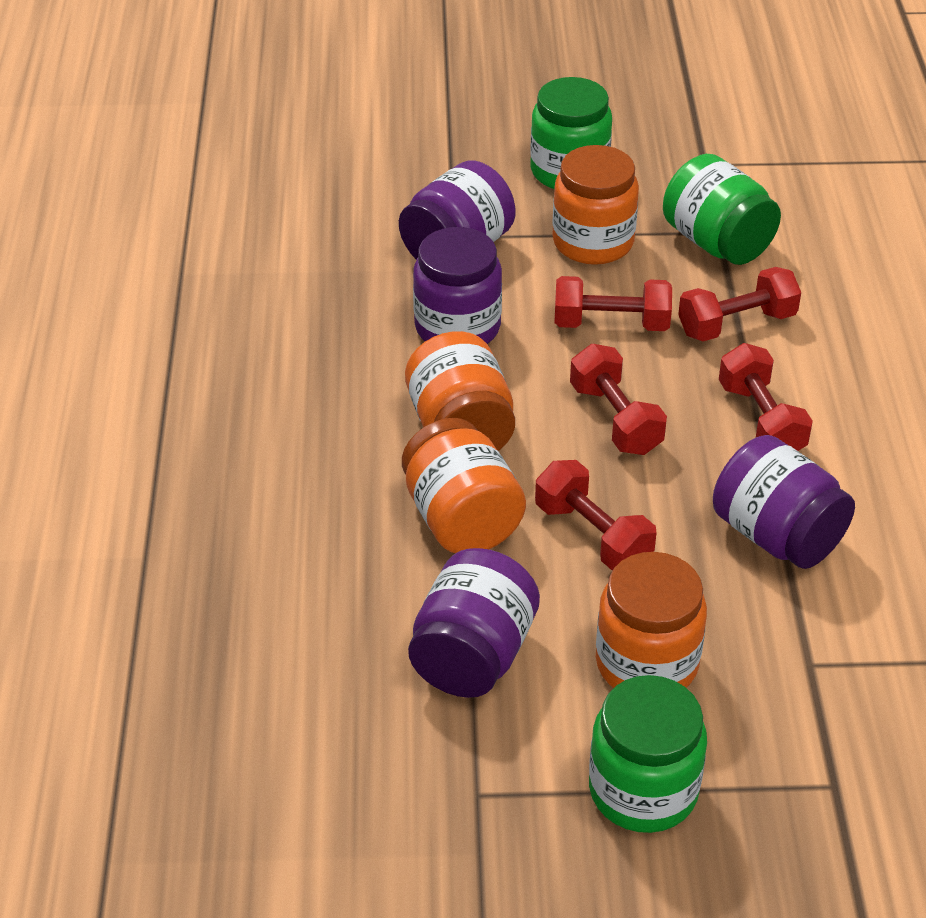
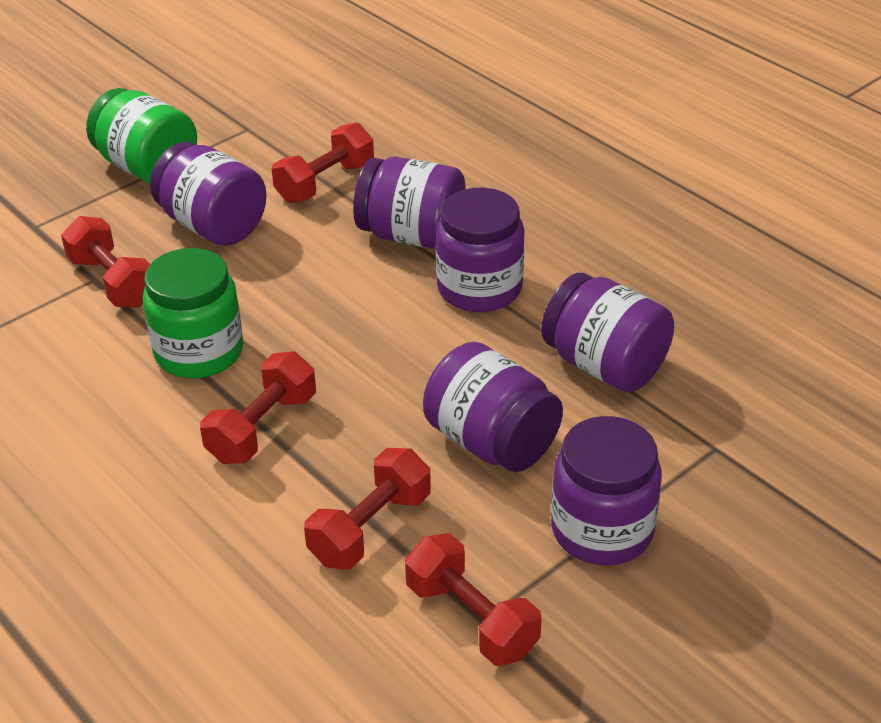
green jar: [530,77,612,189] [589,675,707,833] [663,154,781,265] = 3 -> [86,88,197,184] [143,248,243,378] = 2
orange jar: [402,418,526,553] [405,331,515,451] [552,145,639,265] [596,552,707,688] = 4 -> none = 0
purple jar: [399,160,516,260] [408,548,540,698] [413,227,502,344] [713,435,855,569] = 4 -> [150,142,267,246] [353,157,466,249] [423,342,563,472] [436,188,525,312] [541,273,674,392] [551,416,662,566] = 6

